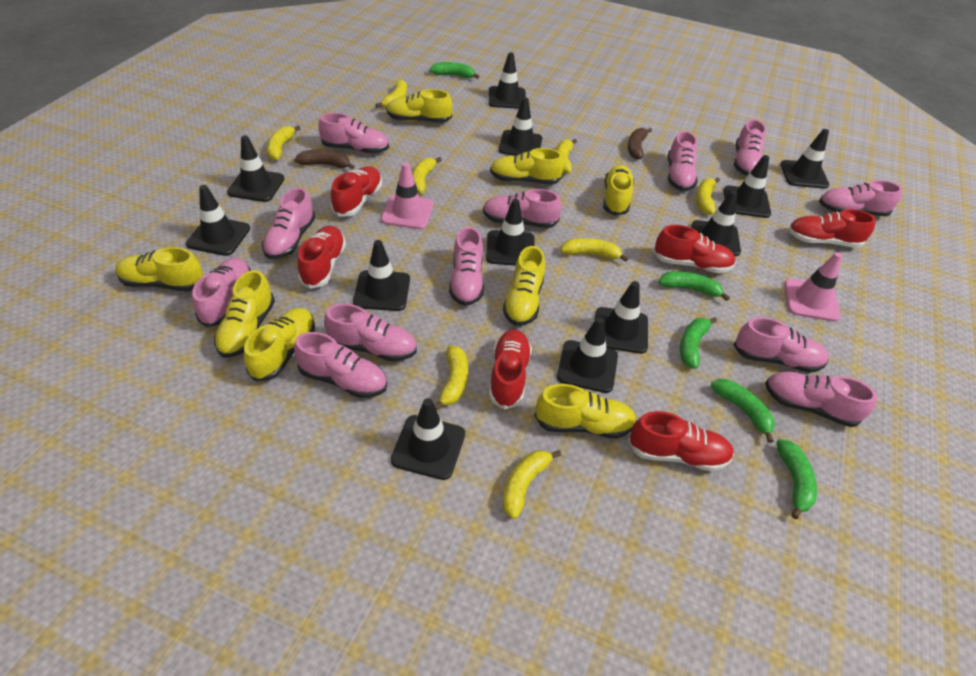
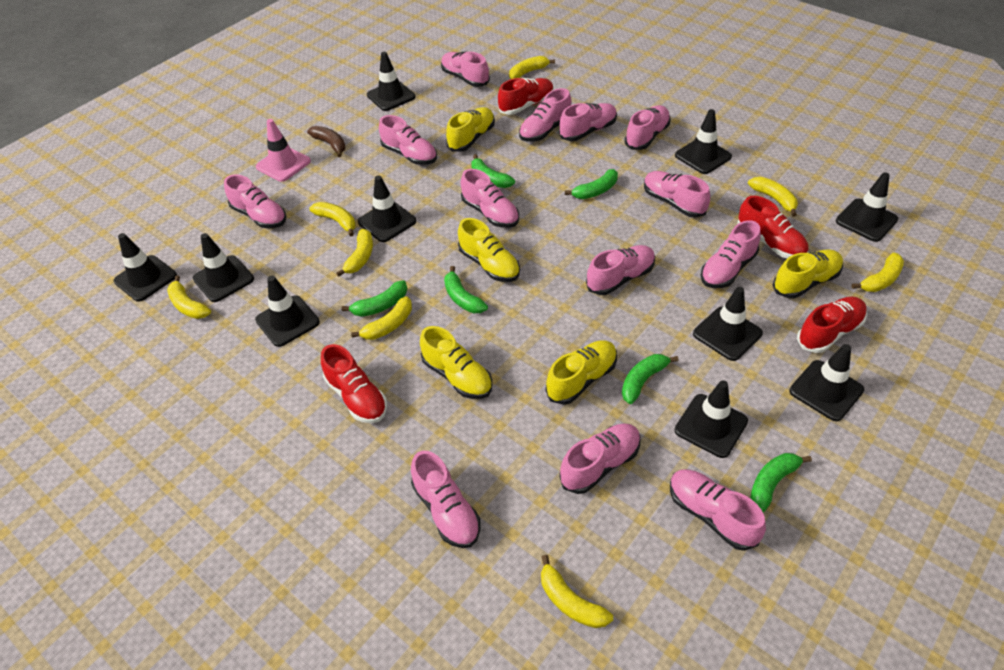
black traffic cone: [186,185,250,256] [227,135,284,202] [353,240,410,311] [391,398,465,480] [486,199,535,266] [489,52,526,109] [498,97,542,156] [557,317,618,393] [595,281,648,354] [691,191,741,256] [724,155,771,218] [781,129,829,189] = 12 -> [114,233,177,302] [193,233,254,302] [255,276,320,347] [358,175,416,242] [367,52,416,111] [675,109,732,174] [675,381,748,458] [693,287,763,361] [789,344,864,421] [836,172,898,242] = 10
brown banana: [294,150,355,170] [628,128,652,160] = 2 -> [307,126,345,157] = 1
green banana: [429,62,480,79] [659,271,730,301] [680,317,717,369] [711,379,775,443] [776,439,817,519] = 5 -> [341,280,407,317] [444,266,488,313] [471,154,515,188] [565,169,618,199] [622,354,678,404] [750,453,812,512] = 6
pink shoe: [192,258,251,327] [262,188,316,259] [294,332,387,398] [318,113,389,154] [324,304,417,362] [449,227,484,306] [483,189,562,228] [668,131,697,191] [734,119,766,176] [734,317,829,373] [765,371,877,427] [819,180,903,216] = 12 -> [224,175,286,228] [379,115,437,165] [411,451,481,548] [441,51,490,87] [461,169,519,228] [519,88,571,141] [559,103,617,141] [559,424,641,494] [586,245,655,295] [625,105,671,150] [644,171,710,218] [670,469,766,551] [701,220,761,288] = 13
pink traffic cone: [381,162,434,229] [784,252,842,322] = 2 -> [256,119,311,182] = 1
red shoe: [298,226,346,289] [331,166,382,217] [489,330,532,410] [628,411,734,471] [653,225,736,273] [788,209,876,248] = 6 -> [321,344,387,423] [498,78,554,115] [737,196,808,258] [797,297,867,353] = 4
yellow shoe: [115,247,203,291] [214,270,275,358] [244,308,315,381] [386,89,452,123] [490,148,564,184] [503,246,545,326] [534,384,636,439] [603,165,634,216] = 8 -> [420,326,492,399] [446,107,495,152] [458,218,520,282] [546,340,617,405] [773,249,843,298] = 5

